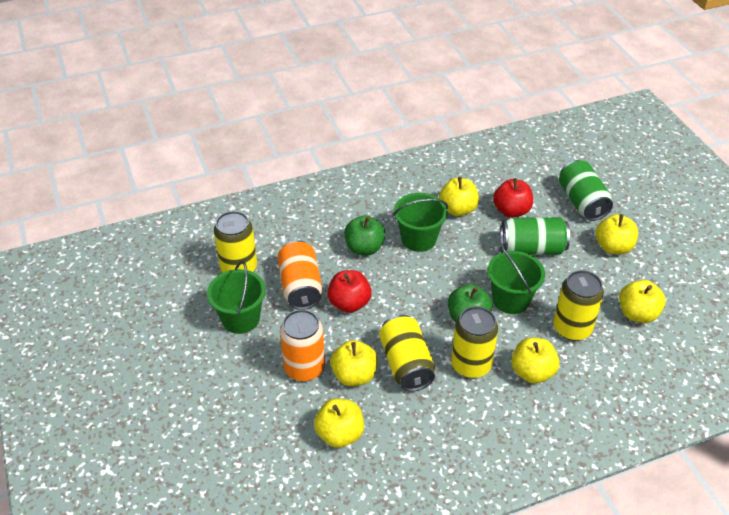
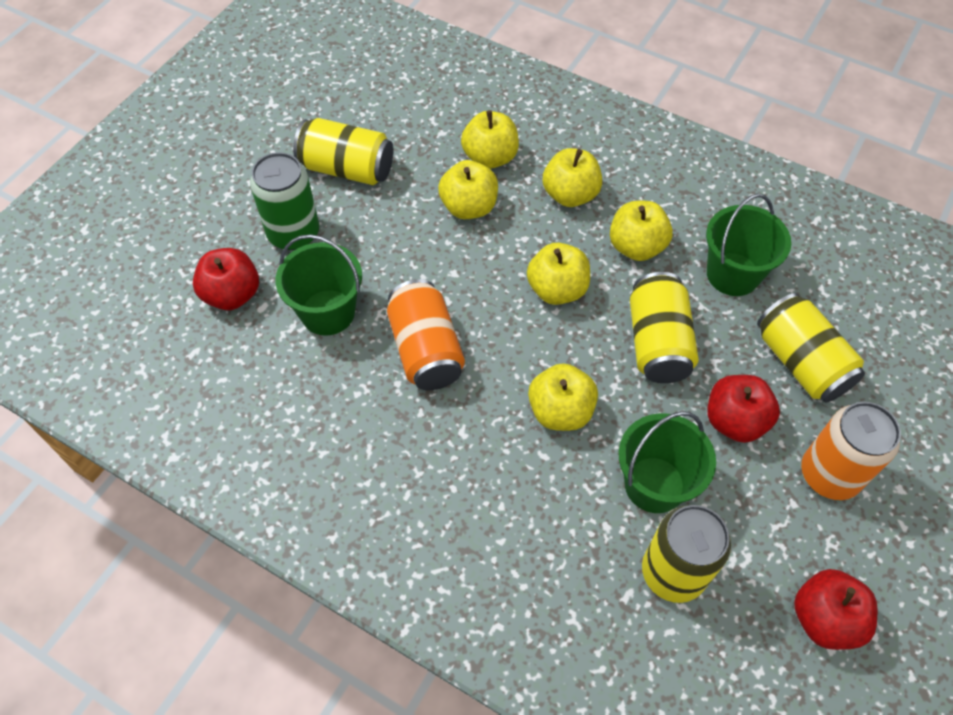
green apple: [344,215,386,255] [448,284,493,323] = 2 -> none = 0
green can: [501,217,570,255] [559,160,613,221] = 2 -> [250,152,319,250] = 1
red apple: [327,270,372,313] [493,178,533,218] = 2 -> [193,248,259,310] [707,375,780,443] [794,569,878,650] = 3

